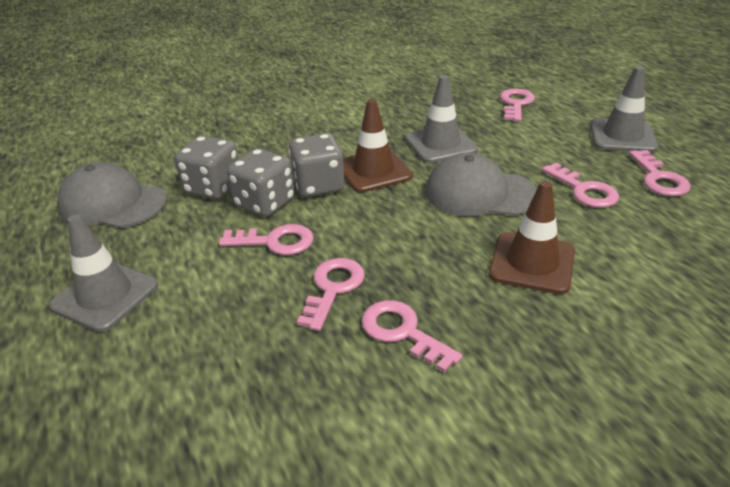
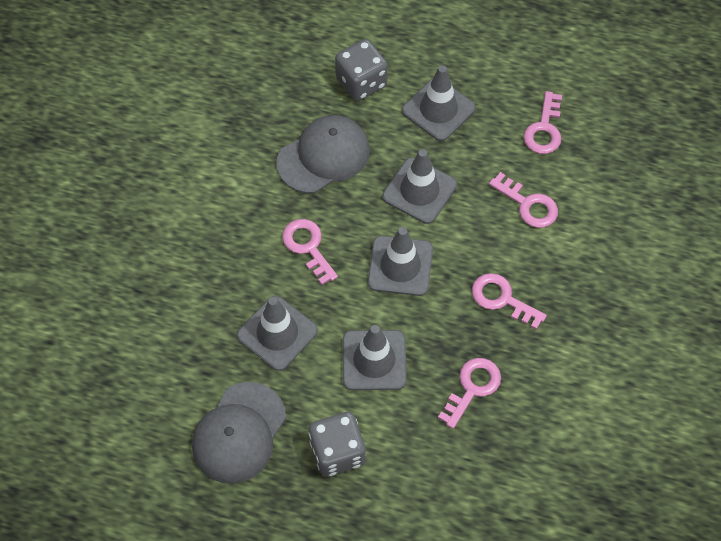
brown traffic cone: [343,99,413,193] [489,181,575,294] = 2 -> none = 0
grey dice: [175,136,238,200] [227,148,295,217] [288,133,345,197] = 3 -> [308,412,366,477] [335,39,388,101] = 2
grey traffic cone: [49,214,158,332] [405,75,478,163] [590,66,658,152] = 3 -> [237,296,318,371] [343,325,407,390] [368,227,433,296] [382,149,457,224] [402,65,476,141] = 5
pink key: [219,224,314,255] [297,258,365,331] [361,300,463,373] [500,89,535,122] [542,163,619,208] [629,150,691,196] = 6 -> [282,219,338,285] [438,358,501,429] [472,273,547,329] [489,172,558,228] [523,91,562,154] = 5

